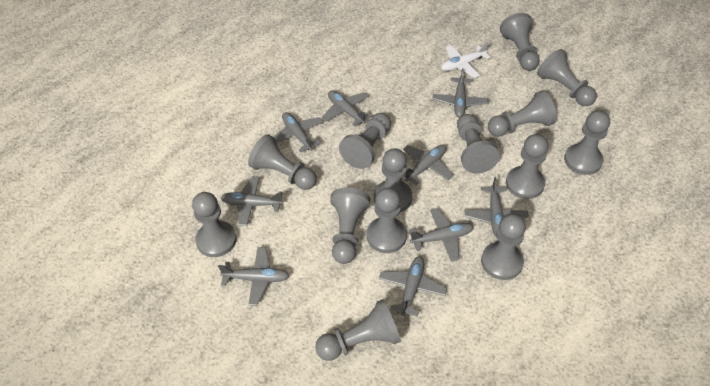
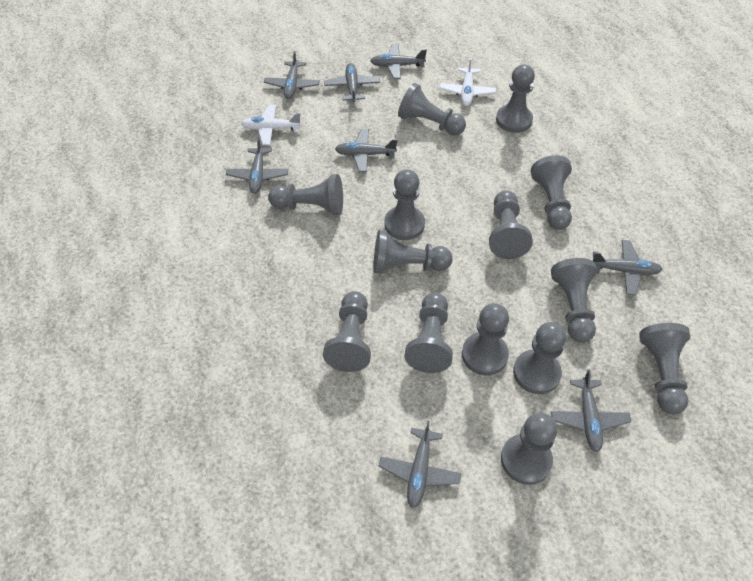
grey plane: [218,247,290,306] [220,176,283,226] [273,112,323,153] [321,91,372,127] [379,256,447,316] [402,145,453,185] [409,208,473,262] [433,68,488,117] [464,177,529,237] = 9 -> [226,137,288,194] [264,51,320,99] [324,63,380,102] [335,129,397,172] [370,44,427,79] [379,421,461,508] [551,370,631,452] [593,240,663,295] = 8
white plane: [441,42,491,78] = 1 -> [241,104,302,145] [440,57,496,106] = 2

